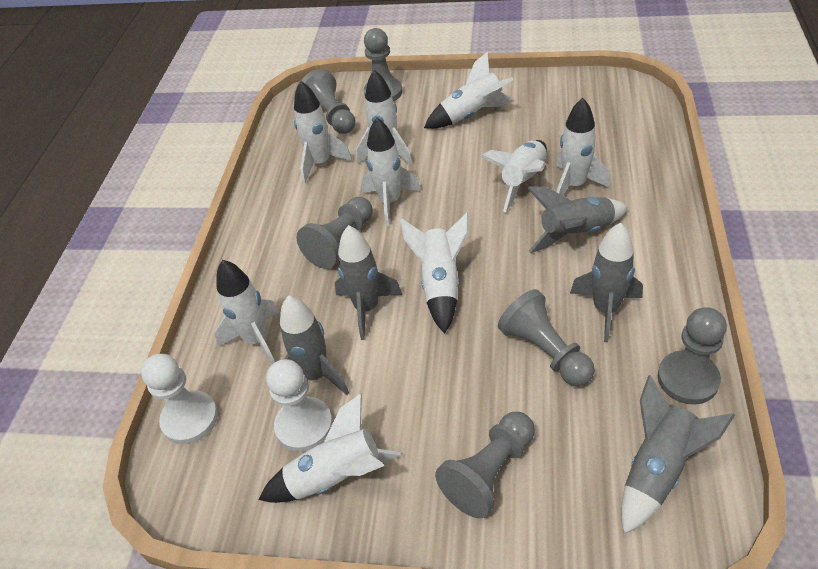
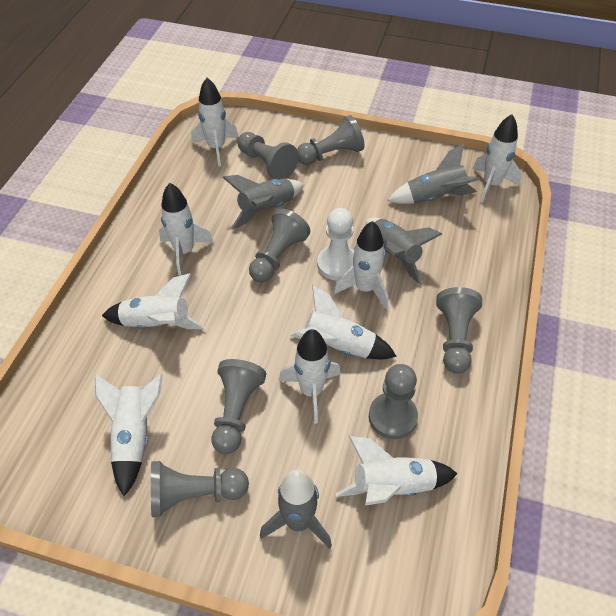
grey pawn: [296,197,373,269] [301,69,356,134] [364,28,403,101] [435,412,535,518] [498,289,595,386] [658,307,727,404] = 6 -> [151,461,249,517] [211,359,266,454] [238,132,299,179] [249,209,310,282] [297,115,364,165] [369,364,418,439] [436,287,482,374] = 7
grey rocket: [280,295,349,395] [335,225,402,340] [528,187,628,253] [570,223,643,342] [621,375,735,534] = 5 -> [222,175,304,229] [260,469,332,549] [365,218,442,285] [387,144,480,204] = 4
white pawn: [141,354,218,444] [266,359,333,452] = 2 -> [317,208,354,281] = 1

